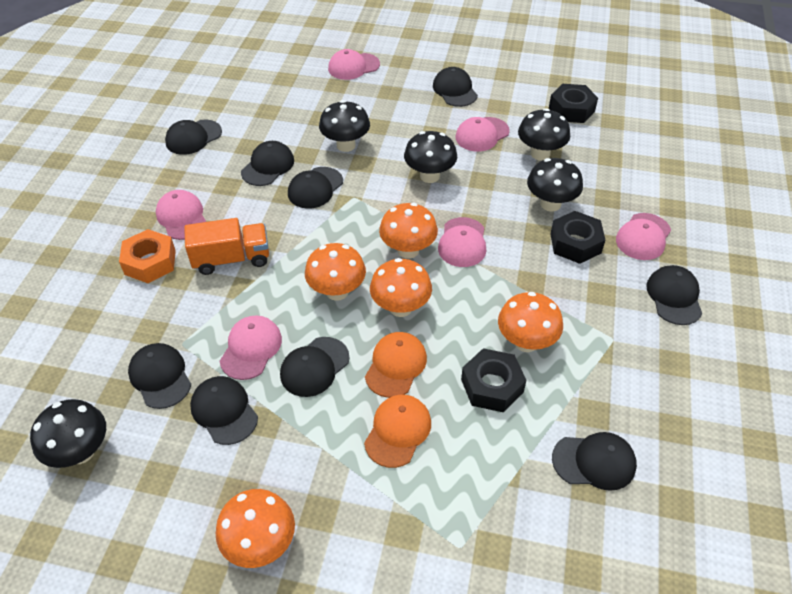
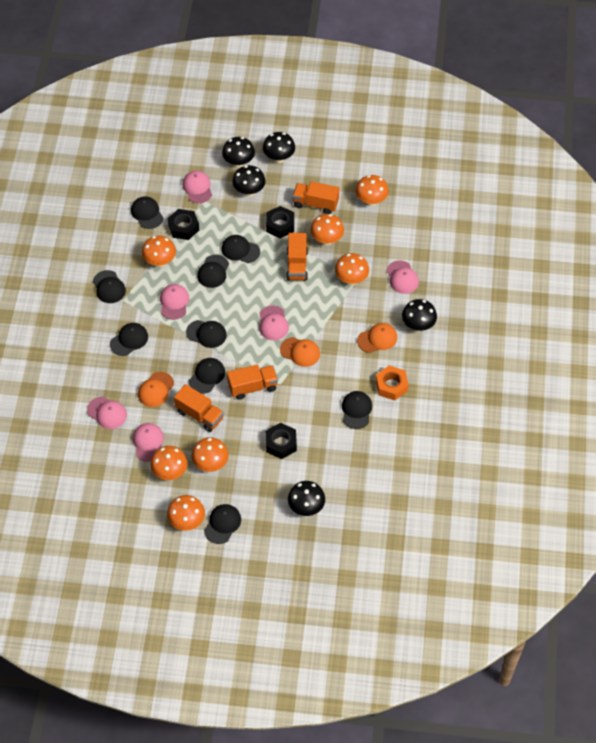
orange cap: [364,395,431,468] [365,332,427,398] = 2 -> [138,372,174,407] [280,337,320,367] [357,323,397,353] = 3
orange mushroom: [216,489,295,568] [305,243,366,301] [370,258,432,317] [379,203,438,259] [498,292,563,352] = 5 -> [142,235,176,267] [150,446,188,480] [167,495,205,531] [192,437,229,472] [310,214,344,245] [335,253,369,285] [355,175,389,206] = 7
orange truck: [184,218,269,275] = 1 -> [174,384,224,432] [227,365,278,400] [286,233,308,280] [292,181,339,214] = 4

